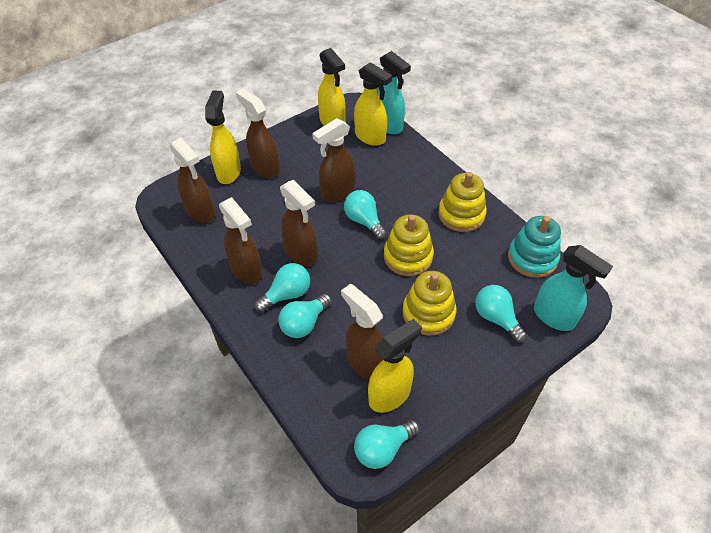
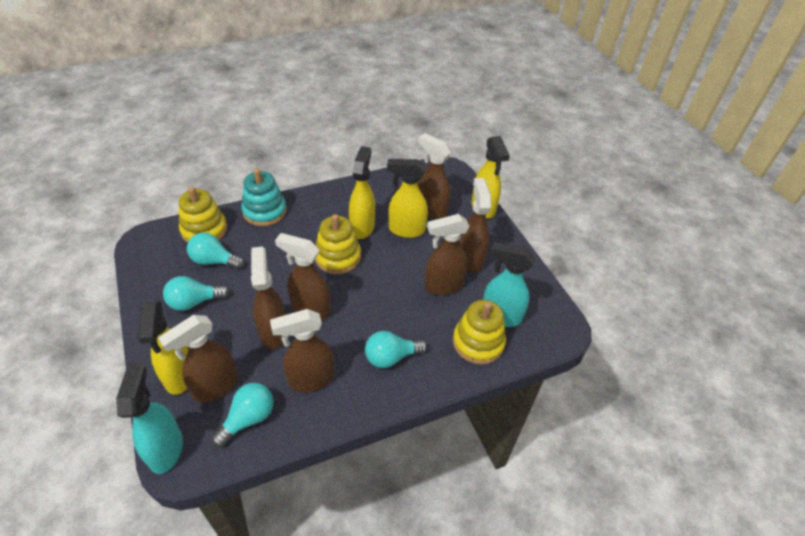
brown spray bottle: [170,138,215,223] [219,197,262,284] [236,89,280,178] [280,180,317,266] [312,118,355,202] [341,284,383,379] = 6 -> [158,315,238,403] [251,247,286,349] [270,309,334,392] [275,233,331,320] [418,133,451,220] [425,214,470,295] [460,178,491,273] = 7
turquoise light bulb: [255,263,310,312] [278,294,332,338] [344,190,387,240] [354,420,420,469] [475,285,527,343] = 5 -> [163,276,229,311] [187,232,244,269] [212,383,274,447] [365,331,427,368] = 4

